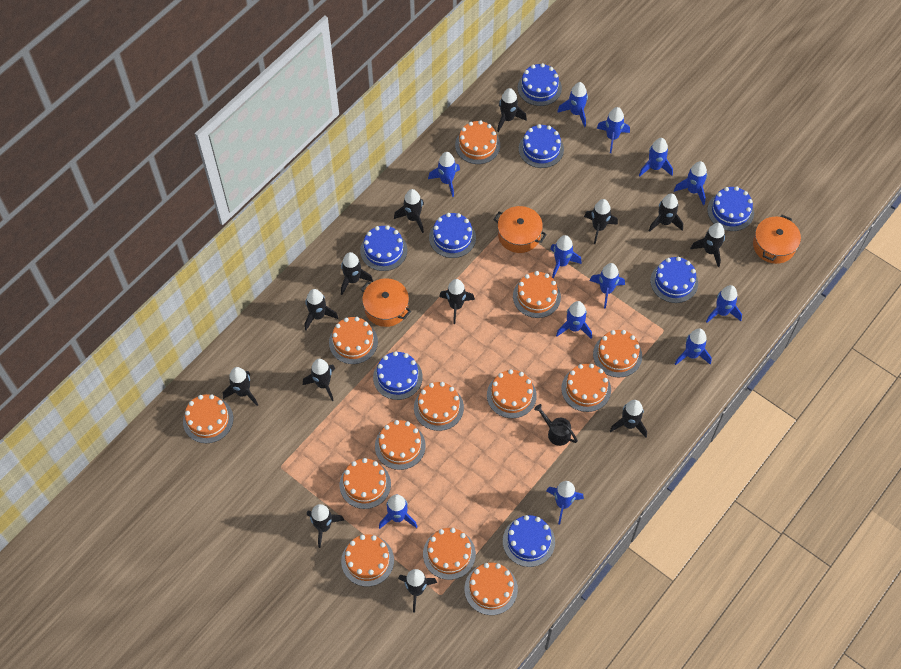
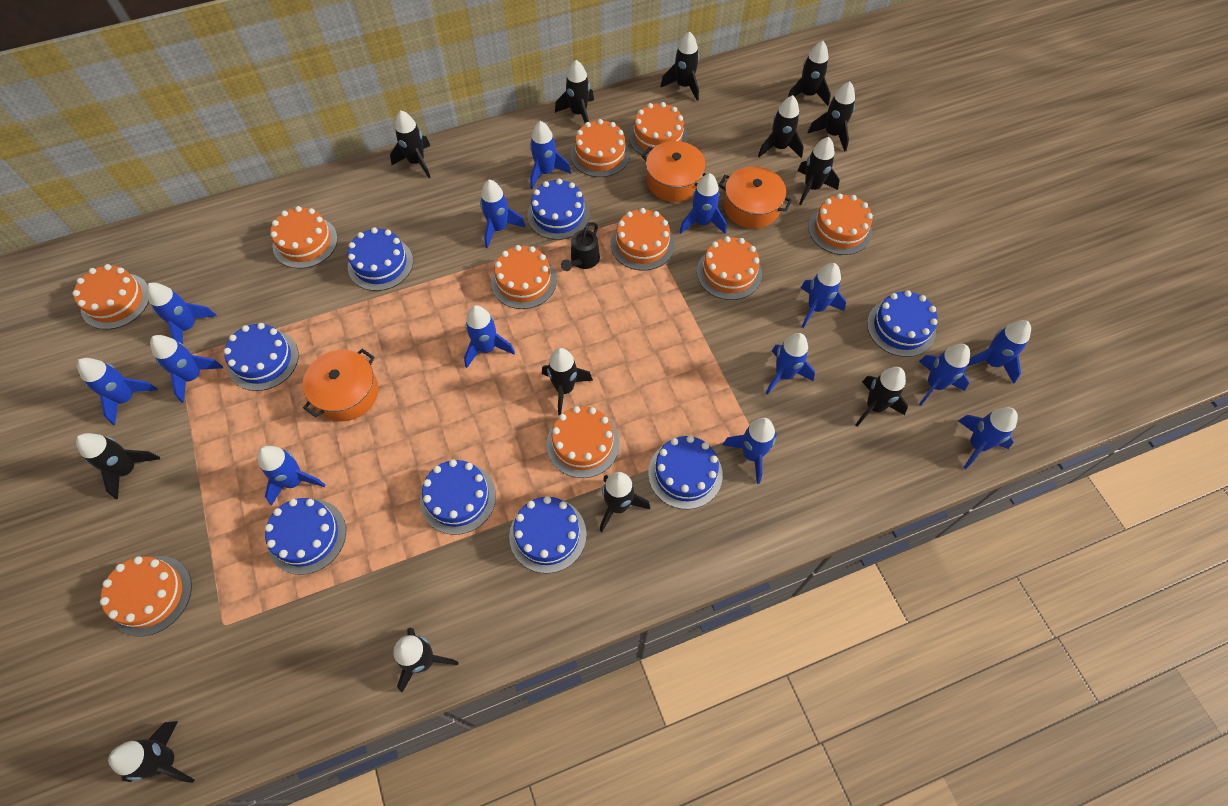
blue rocket: [379,494,418,529] [428,152,460,197] [546,481,584,524] [550,235,582,279] [556,301,592,339] [557,82,588,127] [590,263,625,308] [597,107,630,153] [639,138,673,176] [674,161,707,205] [675,328,712,365] [706,285,742,323] = 12 -> [77,358,158,425] [146,283,217,344] [150,335,223,403] [257,446,325,506] [464,305,515,368] [480,179,526,249] [530,121,571,190] [679,173,726,234] [722,418,777,484] [766,333,815,395] [801,263,846,328] [919,344,970,406] [958,407,1018,469] [967,320,1031,384] = 14
orange cake: [183,394,233,443] [329,317,378,364] [340,458,391,509] [341,534,394,587] [375,420,426,470] [414,382,464,431] [423,528,476,580] [455,120,500,164] [465,563,518,615] [487,369,537,418] [513,271,561,318] [561,364,611,412] [593,330,642,378] = 13 -> [72,264,149,330] [100,556,192,637] [270,206,338,269] [491,245,557,309] [547,406,620,478] [570,119,630,177] [611,208,674,271] [629,102,688,157] [697,236,762,300] [808,193,873,255] = 10

